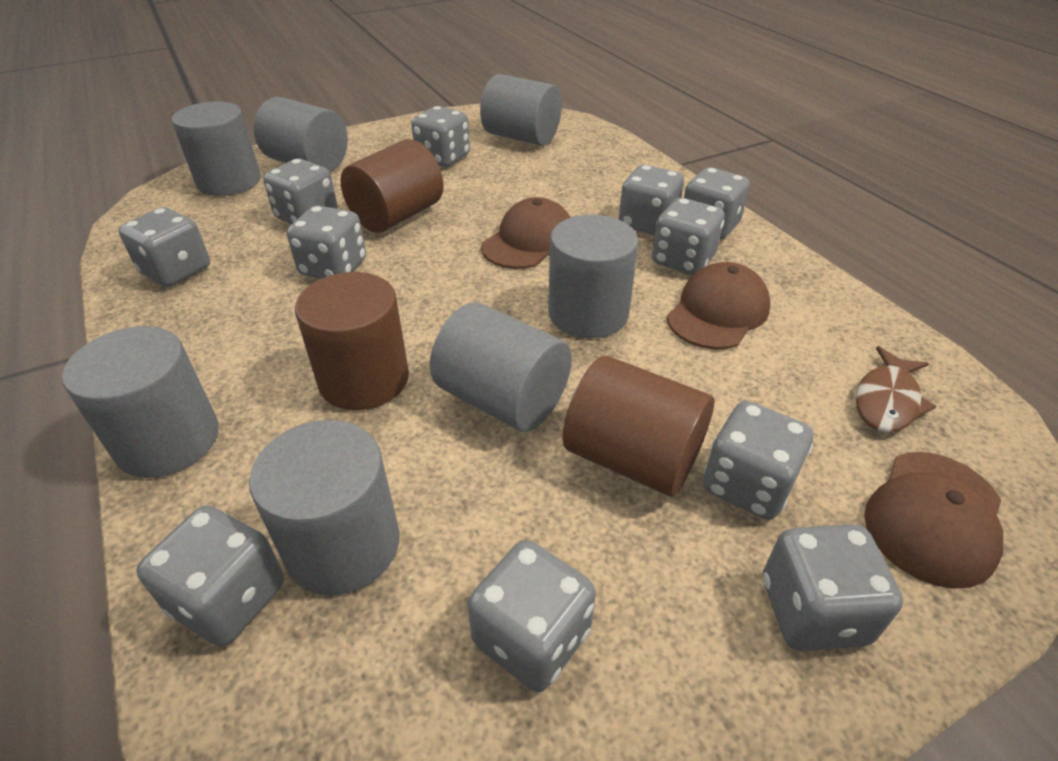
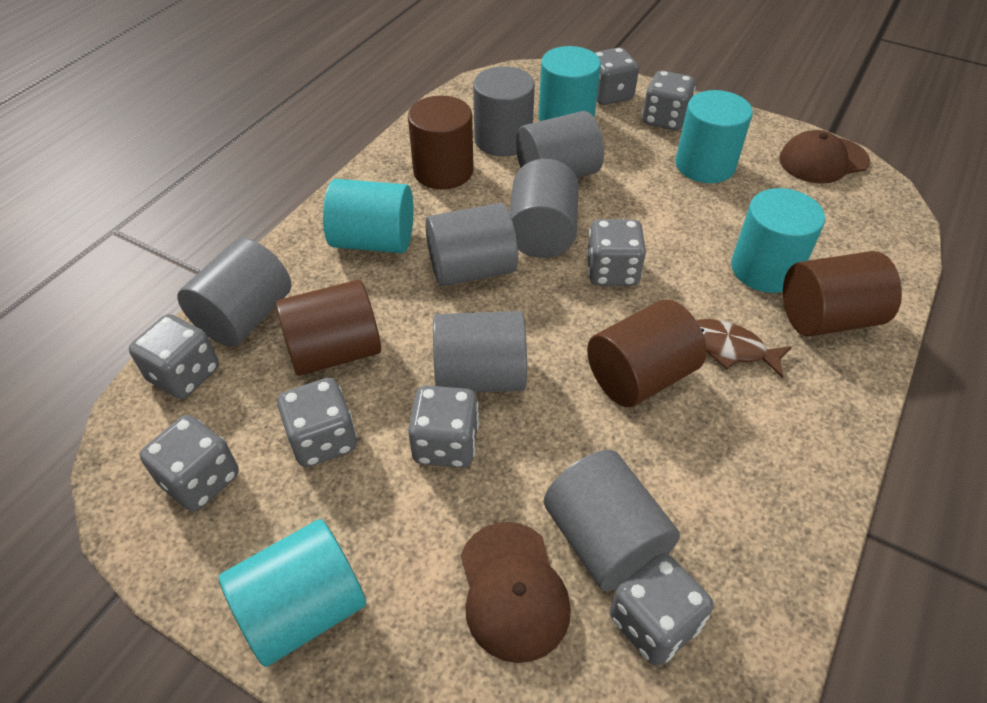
brown cap: [481,197,571,269] [667,262,770,349] [864,452,1003,589] = 3 -> [461,522,571,663] [779,130,870,184] = 2
brown cylinder: [295,272,409,410] [341,139,444,233] [563,356,714,497] = 3 -> [276,280,381,376] [408,96,474,189] [587,300,707,407] [783,251,902,337] = 4
grey dice: [119,207,210,287] [136,506,284,646] [263,159,338,224] [287,205,366,279] [411,106,470,167] [467,540,596,692] [619,165,684,235] [652,198,725,275] [684,167,750,239] [703,401,813,520] [763,524,903,651] = 11 -> [129,314,219,399] [140,415,239,512] [277,378,357,467] [408,385,479,468] [586,219,646,286] [594,47,639,105] [610,553,714,666] [642,71,696,131] = 8
turquoise cylinder: none = 0 -> [219,519,366,667] [323,179,413,253] [538,46,601,121] [676,90,753,183] [731,188,825,293] = 5

